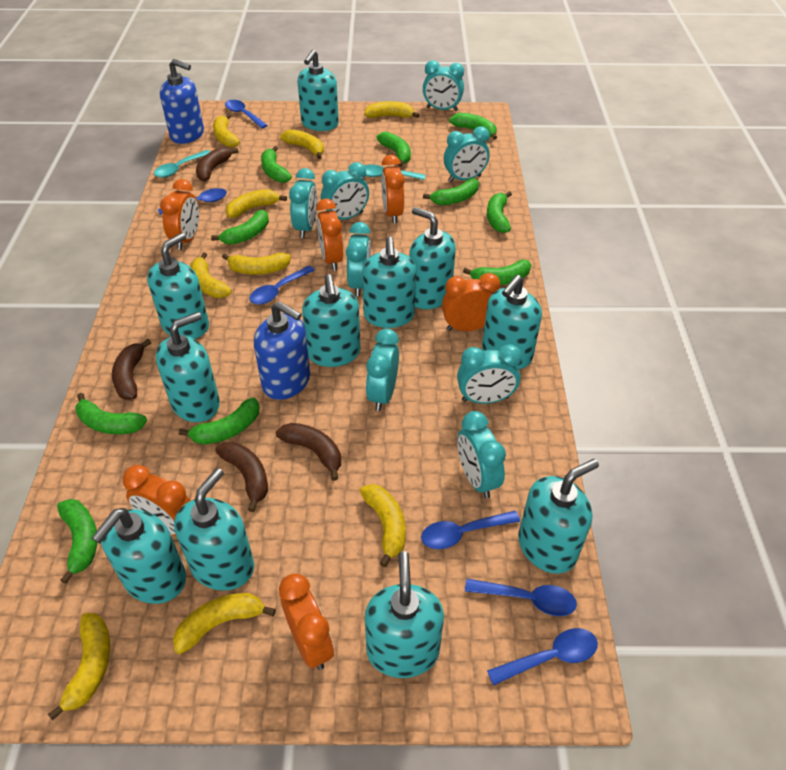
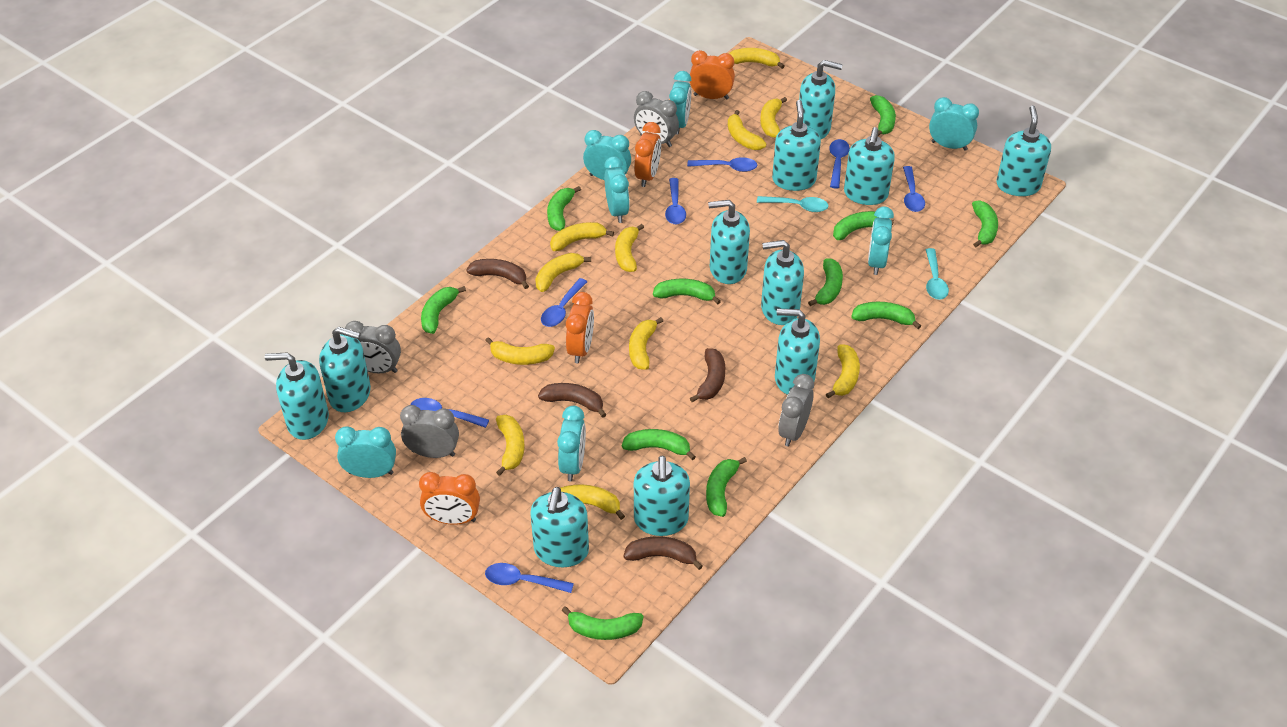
blue soap dispenser: [160,59,204,144] [254,301,310,400] = 2 -> none = 0
blue spoon: [158,188,227,215] [225,100,268,129] [249,266,315,305] [421,511,520,549] [465,579,577,616] [487,628,598,685] = 6 -> [410,398,489,428] [485,563,574,593] [541,278,587,327] [665,178,686,224] [687,157,757,172] [829,139,850,188] [903,166,925,212] = 7
green banana: [57,499,97,584] [75,393,147,434] [179,398,260,445] [211,210,269,245] [261,146,292,183] [377,132,411,167] [423,178,479,205] [449,113,497,140] [463,259,531,285] [487,191,512,233] = 10 -> [421,286,466,334] [547,186,581,231] [561,606,643,640] [622,429,696,460] [653,279,721,304] [706,457,747,517] [808,258,843,306] [833,211,894,240] [851,302,921,329] [870,95,896,136] [972,200,998,247] = 11
grey clock: none = 0 -> [345,321,401,373] [400,405,459,458] [634,91,679,147] [778,374,814,447] = 4
orange clock: [122,465,191,536] [160,179,199,250] [279,573,334,670] [316,199,343,271] [381,155,405,224] [442,273,500,331] = 6 -> [419,472,480,525] [566,292,594,363] [634,122,661,187] [690,50,735,99] = 4
turquoise clock: [289,168,318,238] [321,162,369,220] [346,222,371,297] [366,329,399,411] [423,60,464,111] [444,126,490,182] [457,344,522,404] [457,411,506,499] = 8 -> [335,427,396,478] [557,406,586,481] [583,130,631,180] [604,156,630,223] [669,71,691,135] [868,207,894,275] [929,97,979,151] = 7
yellow banana: [48,613,110,720] [173,593,276,654] [190,252,232,298] [213,114,240,147] [222,253,291,275] [226,189,287,218] [280,129,324,159] [360,484,406,567] [364,101,419,118] = 9 -> [485,337,555,365] [496,415,525,476] [535,253,591,292] [550,222,614,251] [560,484,625,520] [615,224,644,272] [629,317,663,370] [728,110,766,150] [729,48,784,69] [760,97,787,138] [826,345,860,398] = 11

